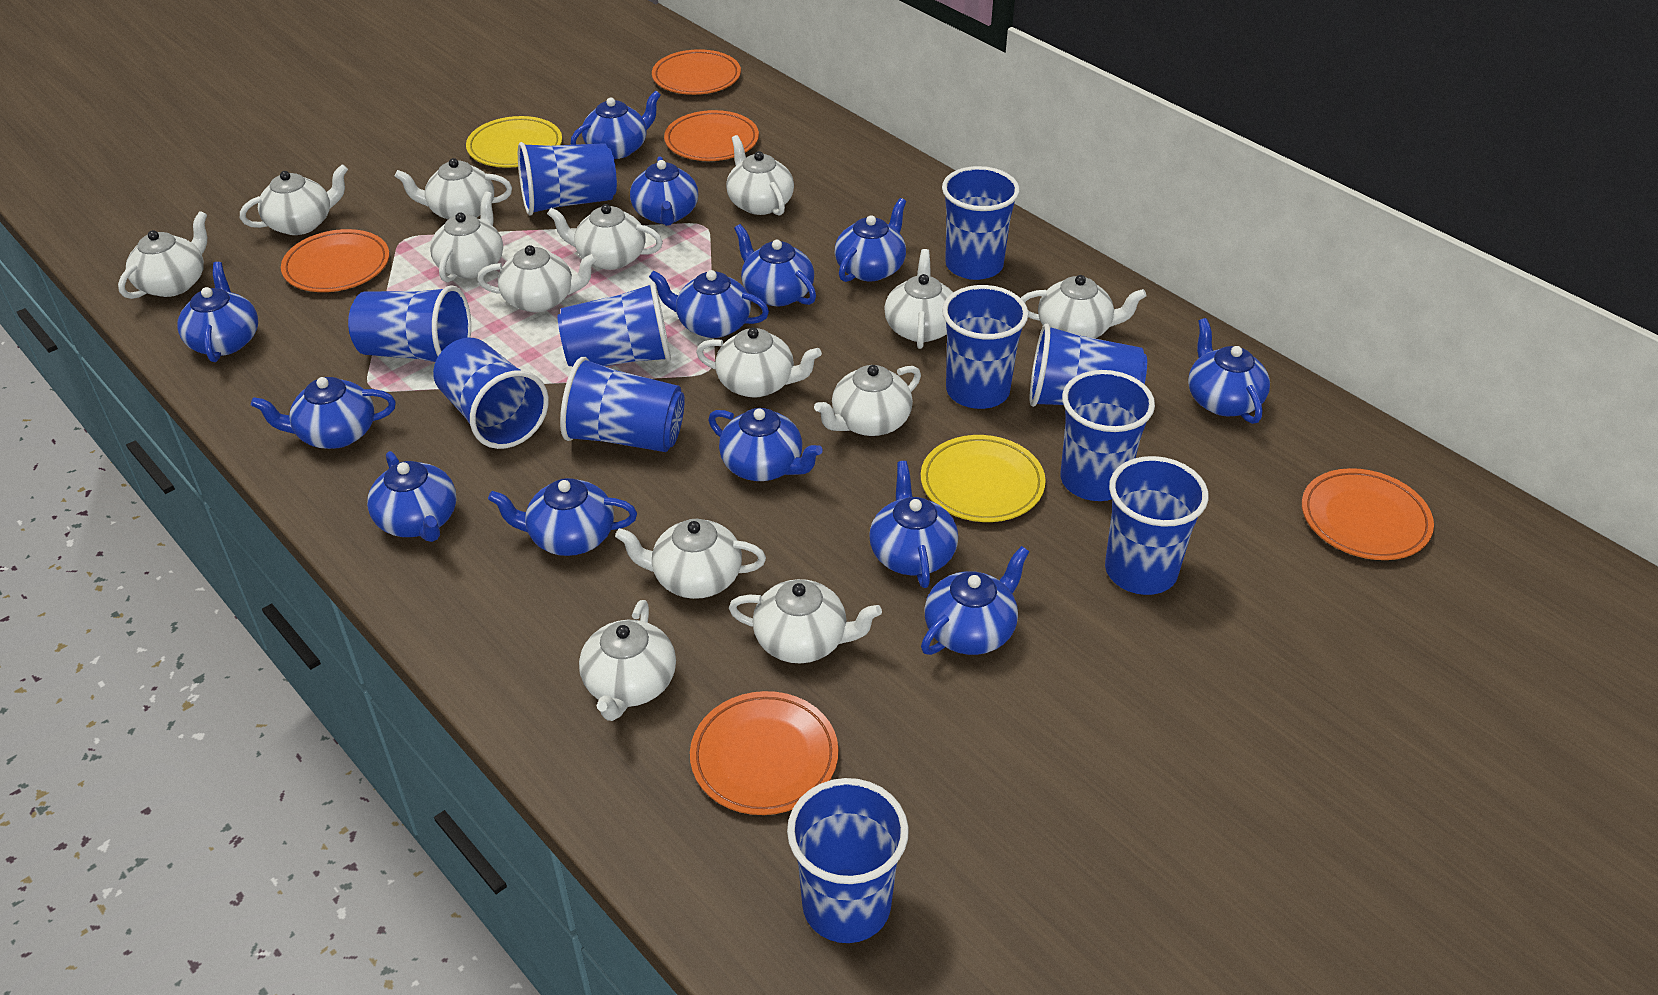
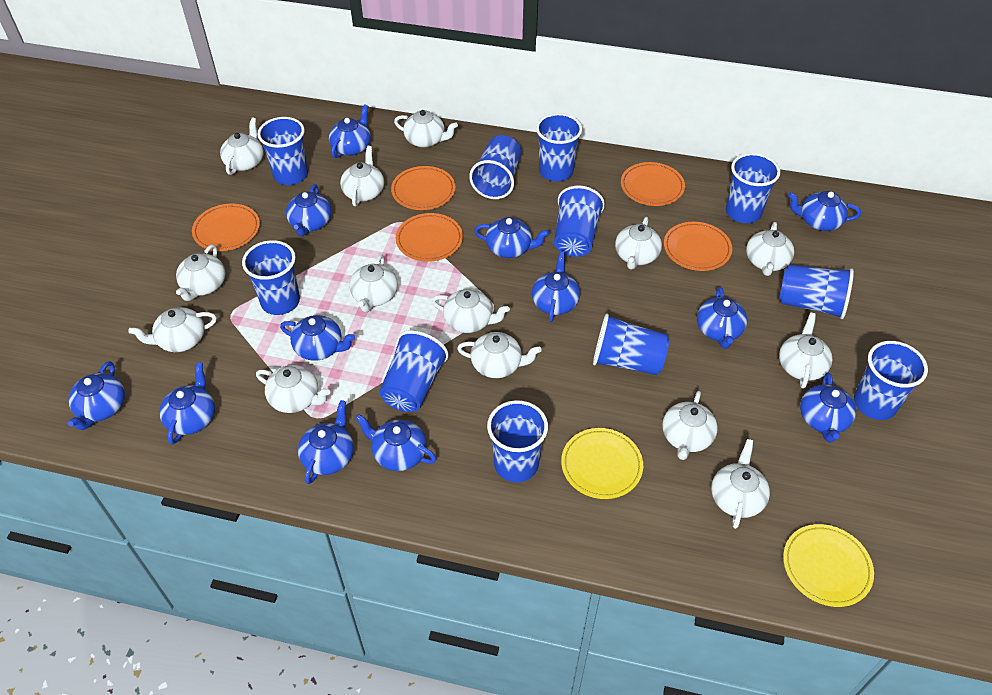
blue teapot: [177,262,258,362] [251,377,396,449] [367,451,456,542] [488,478,637,556] [570,91,661,159] [630,156,698,226] [649,270,769,338] [708,408,823,481] [734,224,816,306] [835,198,906,282] [869,461,958,588] [921,546,1029,655] [1188,318,1270,424] = 13 -> [68,361,125,430] [159,362,215,445] [280,315,355,361] [286,184,332,236] [298,400,354,484] [329,104,371,158] [355,414,436,471] [474,217,549,258] [532,251,580,322] [697,287,747,349] [788,191,861,231] [800,373,856,443] = 12

